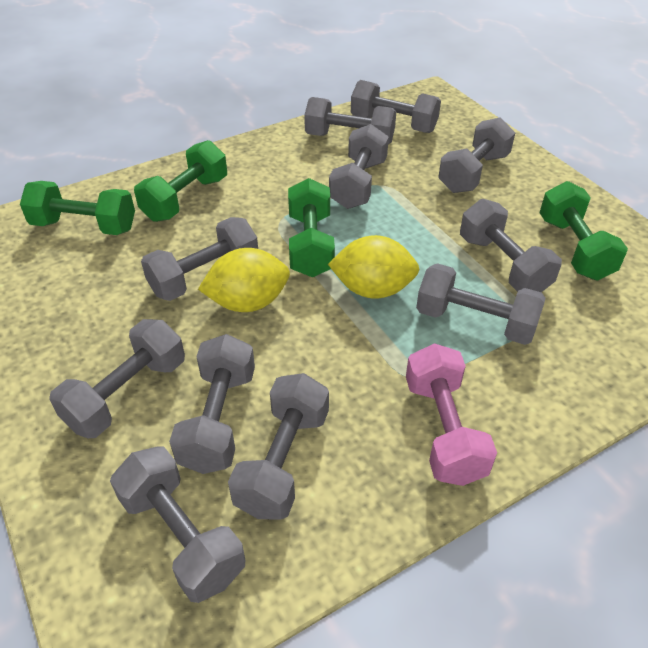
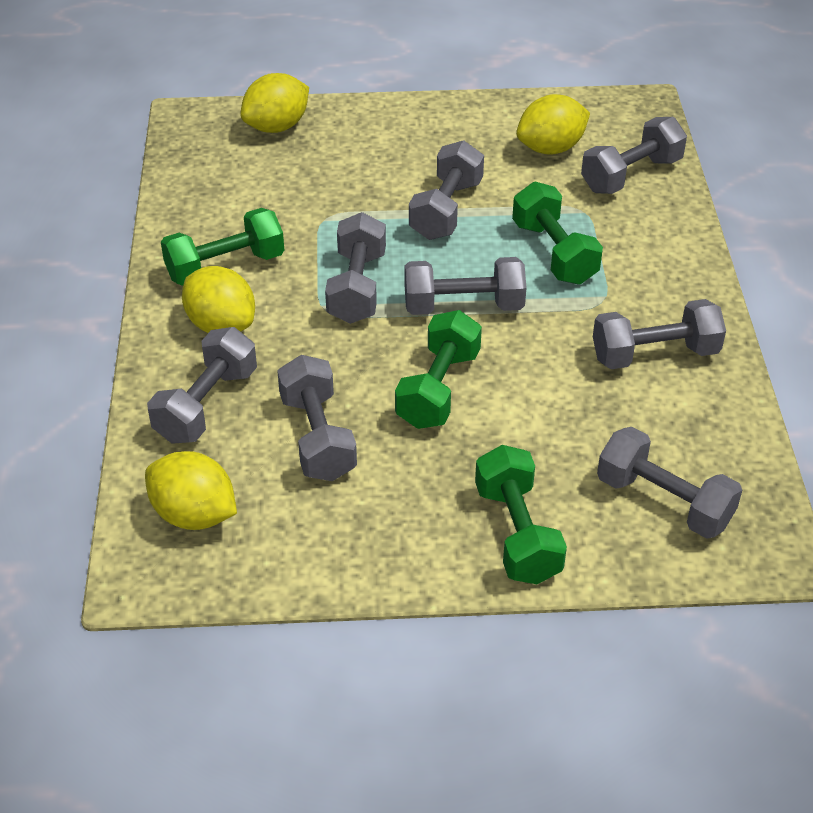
grey dumbbell: [49,319,185,438] [110,446,245,603] [141,217,258,301] [169,334,255,474] [228,373,329,519] [304,97,396,145] [329,124,389,209] [351,80,441,133] [416,263,546,345] [438,117,515,193] [460,199,562,292] = 11 -> [147,327,257,444] [277,355,357,481] [325,212,386,324] [404,257,526,315] [409,140,484,240] [581,117,687,194] [593,299,726,369] [597,427,742,539] = 8
pink dumbbell: [406,343,497,486] = 1 -> none = 0
yellow lemon: [198,248,290,312] [328,235,420,299] = 2 -> [145,451,237,530] [182,266,255,333] [240,73,309,133] [516,94,590,155] = 4

